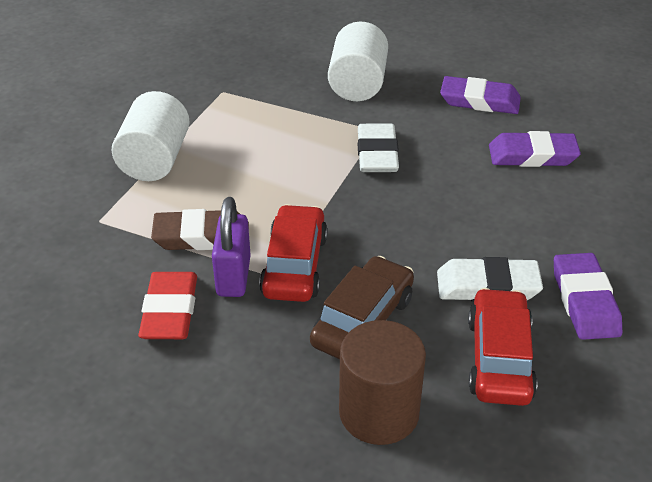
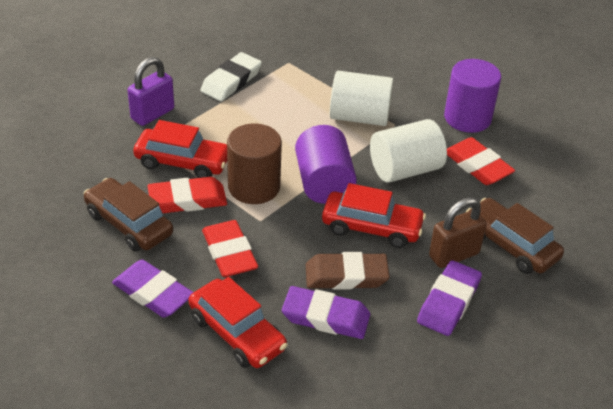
brown car: [310,256,414,359] = 1 -> [84,178,173,251] [466,198,564,274] = 2
brown padlock: none = 0 -> [429,197,487,268] = 1
purple cylinder: none = 0 -> [295,125,357,204] [444,59,501,133] = 2
red car: [259,204,328,302] [468,288,538,406] = 2 -> [133,120,227,178] [188,277,287,368] [322,183,426,248] = 3
red eraser: [138,272,197,339] = 1 -> [147,177,227,213] [202,220,258,277] [447,137,515,185] = 3
white eraser: [358,124,399,172] [437,257,543,302] = 2 -> [200,52,262,101] = 1

